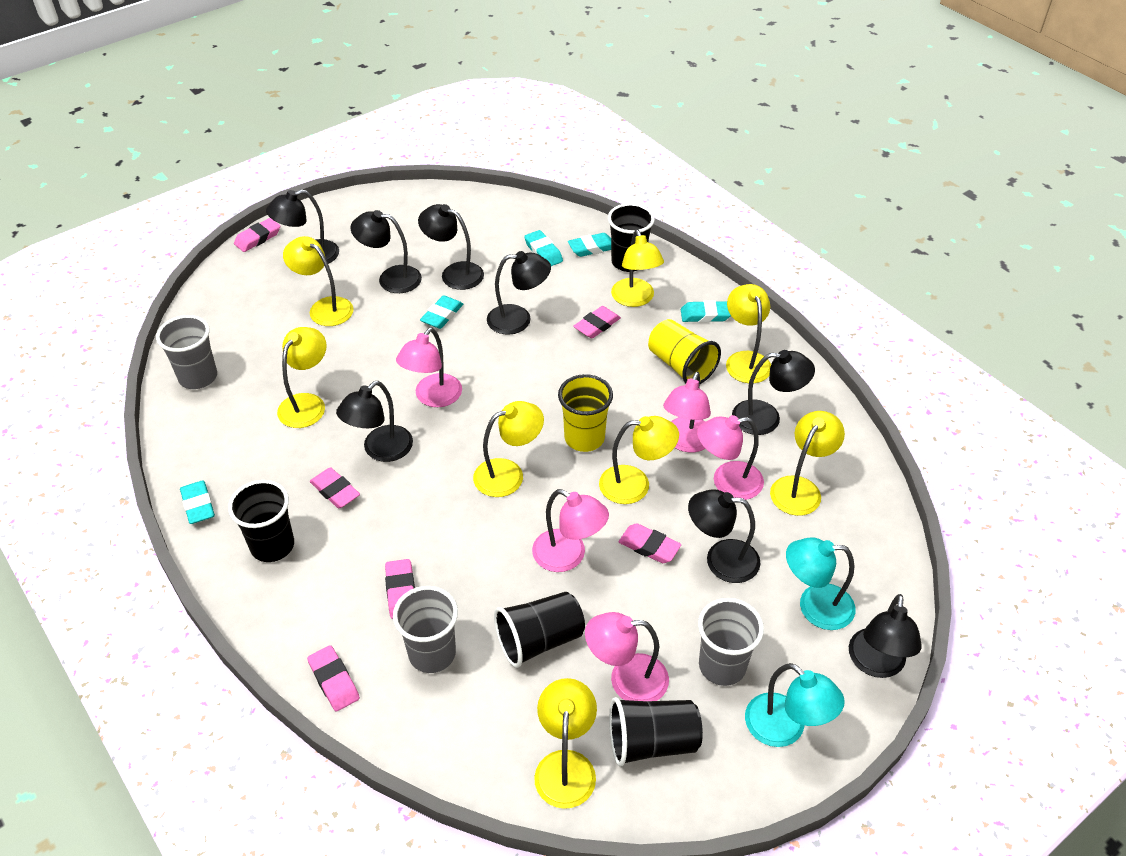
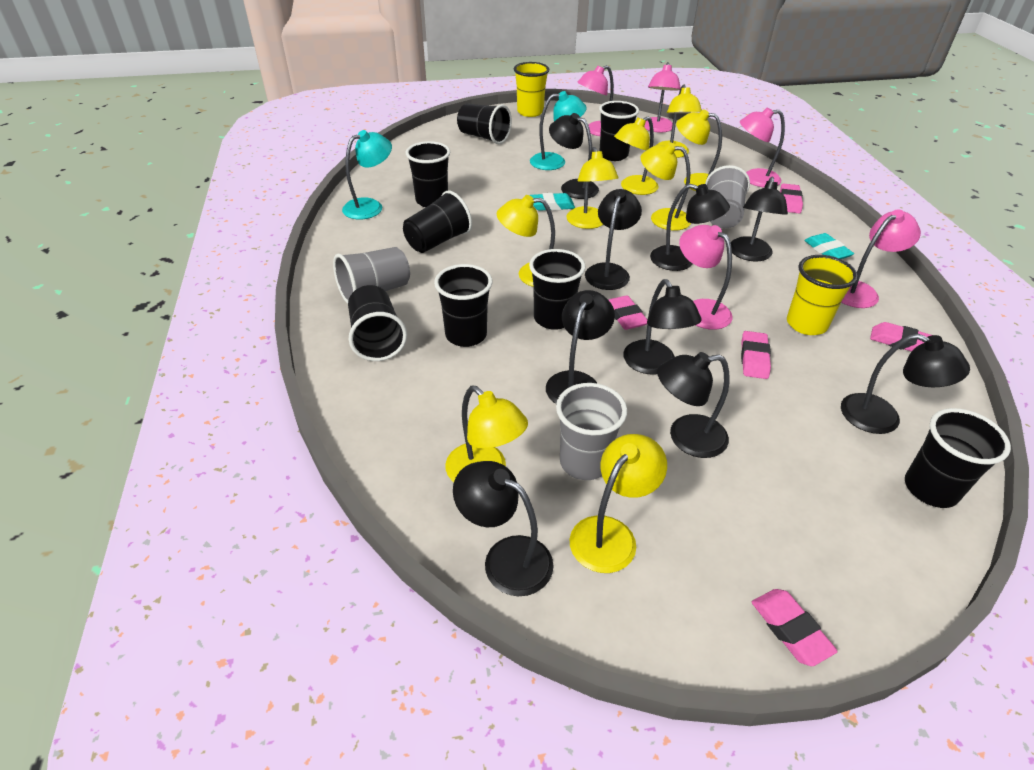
black cup: [228,480,294,562] [494,592,585,668] [608,203,655,272] [609,697,703,766] = 4 -> [348,285,407,361] [403,190,472,253] [406,141,450,207] [434,264,492,347] [457,103,512,144] [529,249,585,330] [599,101,639,161] [905,408,1011,508] = 8
black lamp: [266,189,339,264] [336,381,413,462] [351,210,422,293] [418,204,484,290] [487,251,551,335] [688,489,760,583] [732,350,815,435] [849,594,922,678] = 8 -> [453,461,554,596] [546,290,615,404] [549,113,599,199] [585,189,642,290] [623,279,701,375] [650,184,730,271] [657,352,730,458] [731,176,788,262] [841,334,970,434] = 9
pink eraser: [234,218,280,252] [307,645,360,711] [310,467,360,508] [385,559,415,619] [573,306,621,338] [619,523,681,563] = 6 -> [609,295,647,330] [741,331,771,379] [752,589,838,666] [780,183,803,213] [870,322,931,352] = 5
turquoise eraser: [180,480,215,524] [420,295,463,329] [524,230,563,266] [568,233,611,257] [681,300,731,323] = 5 -> [530,193,575,211] [804,233,854,259] = 2

